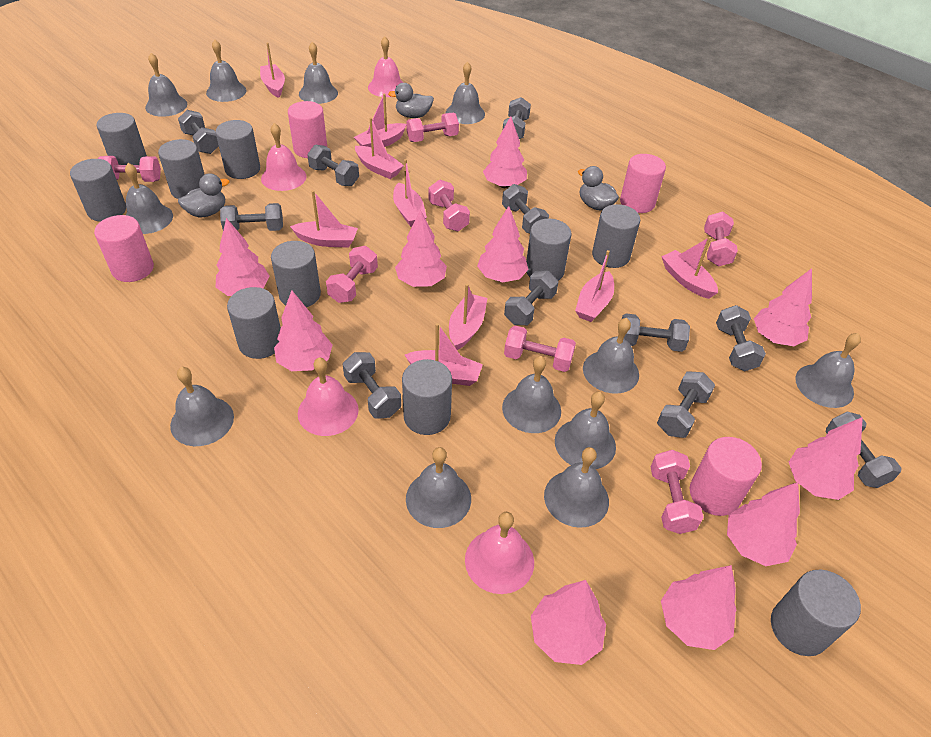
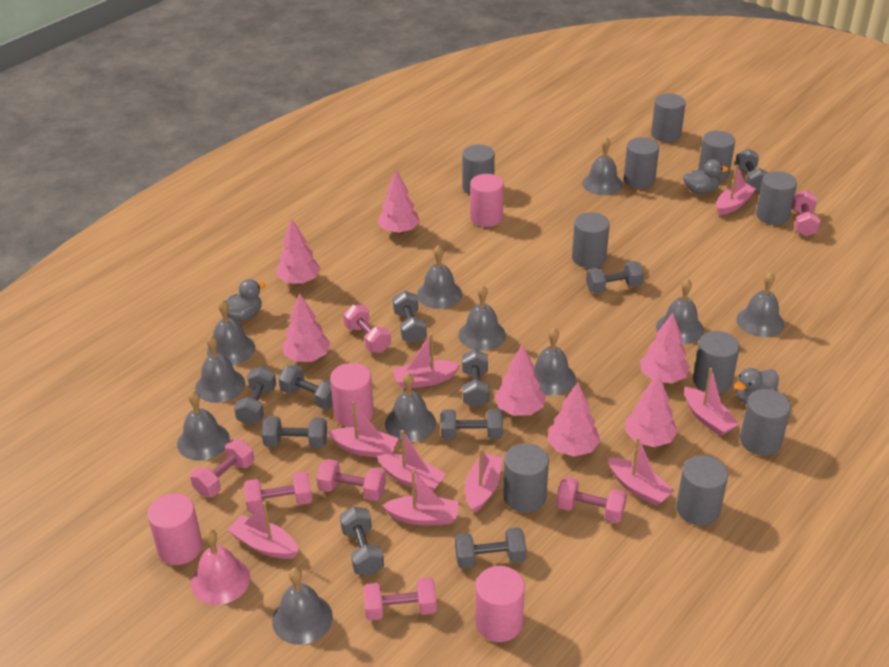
grey bell: [125,163,173,234] [145,53,187,117] [170,367,234,446] [206,40,246,102] [299,42,338,104] [406,447,471,528] [446,62,485,124] [502,356,561,433] [544,447,609,528] [555,392,616,469] [583,318,639,394] [795,333,861,408] = 12 -> [177,391,230,461] [195,335,245,403] [207,300,255,365] [272,568,333,645] [385,373,436,442] [417,245,462,309] [458,285,506,351] [534,328,576,395] [582,137,623,195] [656,279,704,344] [736,272,784,337] = 11
grey dumbbell: [178,110,219,154] [220,203,283,231] [307,145,359,186] [343,352,401,419] [502,184,549,233] [503,97,531,139] [504,271,558,325] [622,313,690,352] [657,371,715,438] [716,305,766,371] [826,412,901,488] = 11 -> [234,366,276,425] [262,416,327,448] [278,364,333,409] [340,506,384,576] [393,291,427,343] [441,409,503,440] [455,527,527,569] [462,349,489,408] [586,261,644,294] [735,149,768,192] = 10
pink bell: [261,123,307,191] [298,357,359,436] [368,36,403,97] [465,512,534,594] = 4 -> [191,529,250,605] = 1
pink tree: [216,218,269,296] [274,290,332,371] [395,210,447,287] [477,206,529,283] [483,116,527,188] [531,580,606,665] [661,565,737,650] [727,482,800,566] [754,268,812,346] [789,417,863,500] = 10 -> [276,219,321,284] [282,293,330,362] [377,170,420,234] [495,344,546,416] [547,383,600,457] [625,373,678,447] [640,313,690,383] = 7

